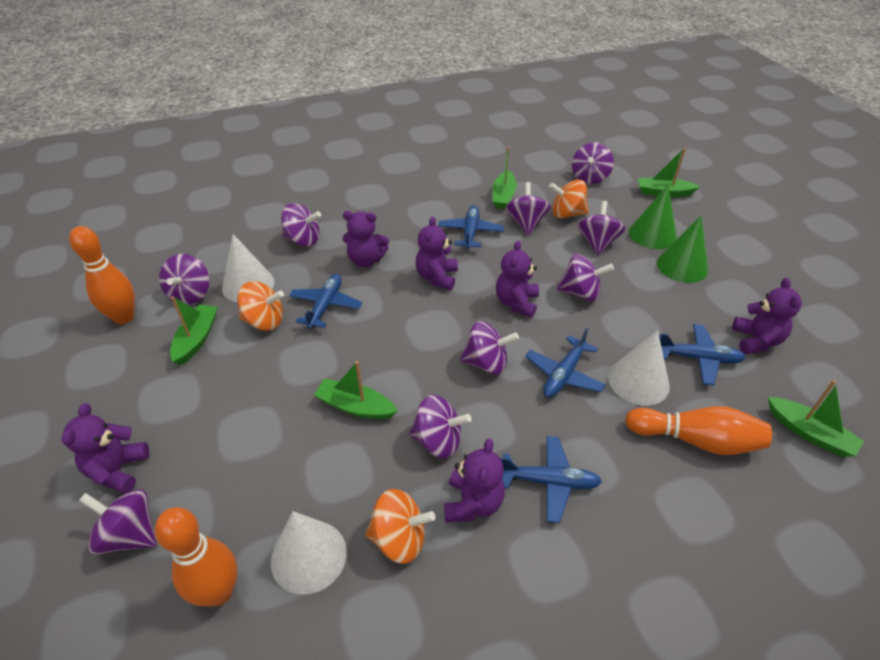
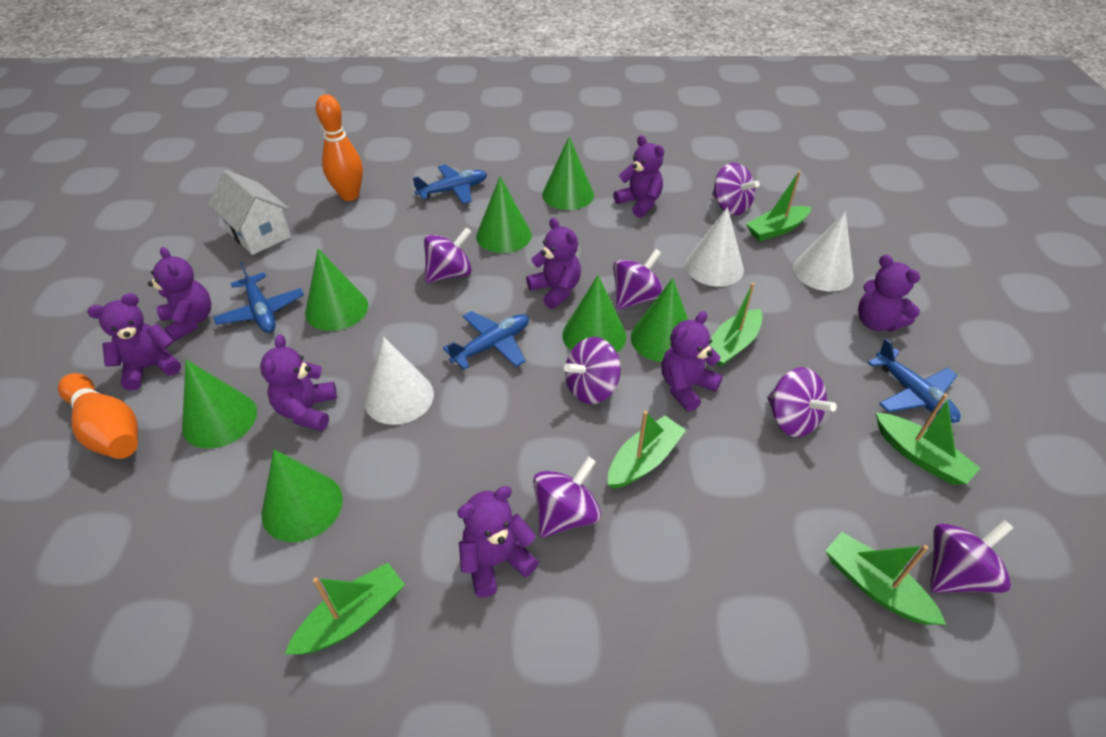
blue plane: [289,274,362,329] [438,205,504,249] [500,436,602,523] [525,328,606,398] [659,324,746,386] = 5 -> [213,262,304,333] [413,164,487,204] [443,311,529,370] [867,338,960,423] = 4
green boat: [170,296,218,365] [314,361,398,419] [492,147,517,209] [638,148,700,197] [768,380,864,457] = 5 -> [285,563,405,654] [608,411,686,489] [710,283,763,366] [746,171,811,241] [826,532,946,625] [876,394,980,485] = 6
green cone: [629,185,677,249] [657,216,708,283] = 2 -> [182,360,257,449] [262,449,343,542] [305,249,368,331] [476,176,532,253] [542,137,594,210] [562,275,626,353] [631,278,688,362] = 7
orange bowling pin: [69,226,135,324] [155,507,237,607] [625,406,772,455] = 3 -> [58,373,138,459] [316,94,363,201] = 2
orange spinning top: [237,281,284,331] [365,489,435,564] [549,179,589,218] = 3 -> none = 0
purple spinning top: [79,489,157,555] [159,254,209,305] [281,203,321,247] [409,395,471,458] [460,321,519,375] [506,182,551,235] [557,254,614,302] [572,142,614,184] [578,201,625,255] = 9 -> [424,227,472,283] [533,457,601,538] [564,337,621,404] [613,249,663,310] [712,163,760,215] [767,367,837,437] [930,520,1013,593] = 7
purple teddy bear: [62,403,149,494] [343,211,389,267] [416,216,458,290] [444,438,505,522] [496,241,539,318] [732,278,802,354] = 6 -> [87,293,181,391] [148,247,211,341] [260,335,337,431] [457,486,539,598] [526,218,581,309] [613,135,664,218] [661,311,723,412] [858,255,920,332] = 8
white house: none = 0 -> [208,170,291,255] = 1

